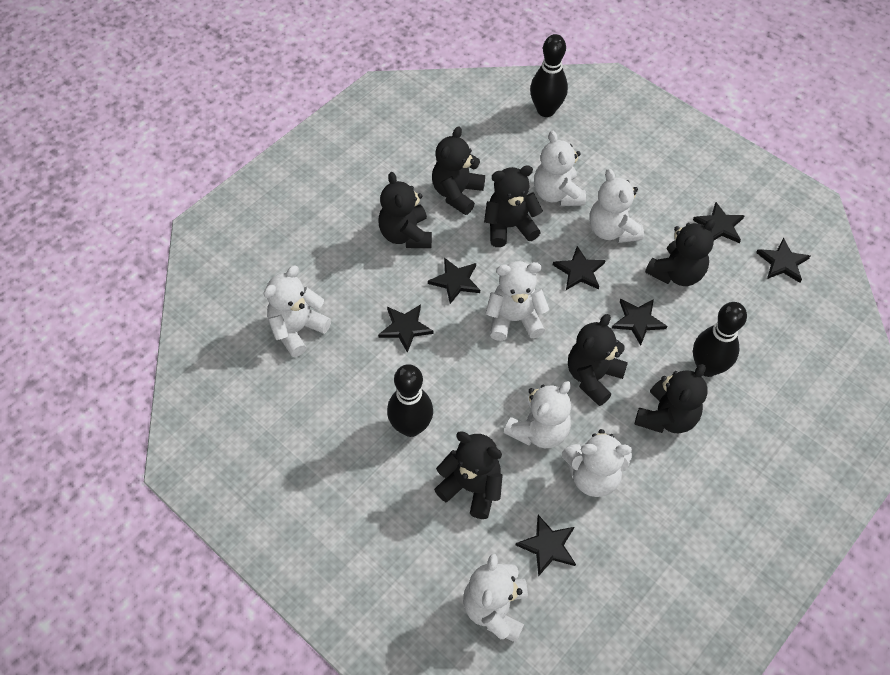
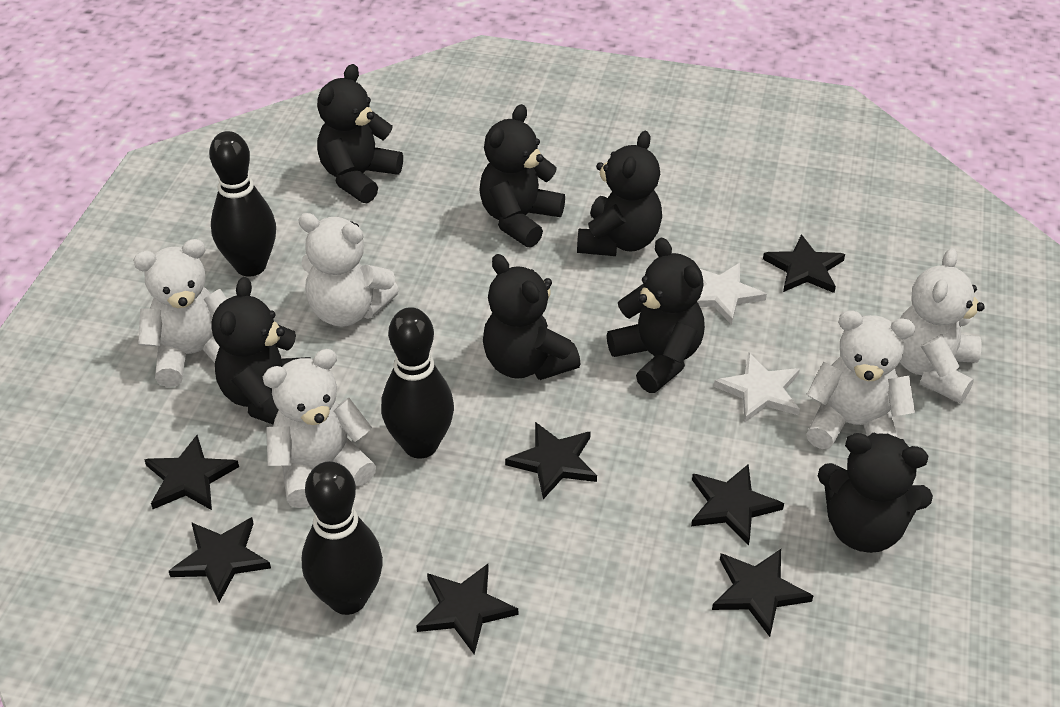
white star: none = 0 -> [697,263,767,325] [714,352,800,422] = 2
white teddy bear: [264,266,331,357] [463,554,528,643] [485,261,550,341] [504,381,571,448] [534,131,586,206] [562,429,632,497] [590,169,644,243] = 7 -> [133,239,227,387] [263,349,376,508] [298,213,399,327] [806,310,915,449] [900,248,985,403] = 5

